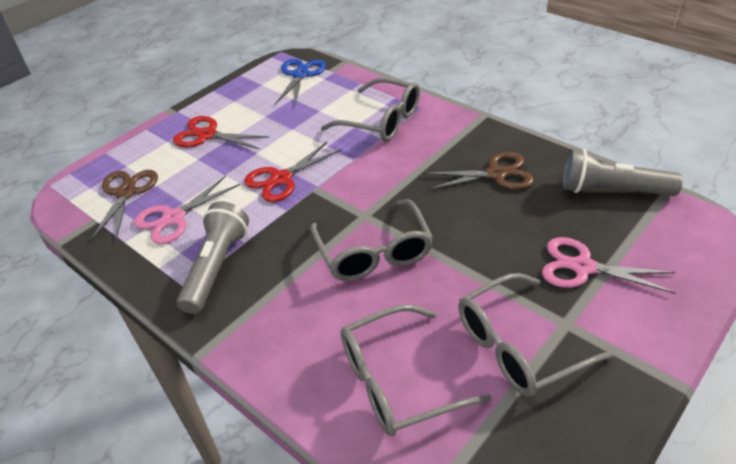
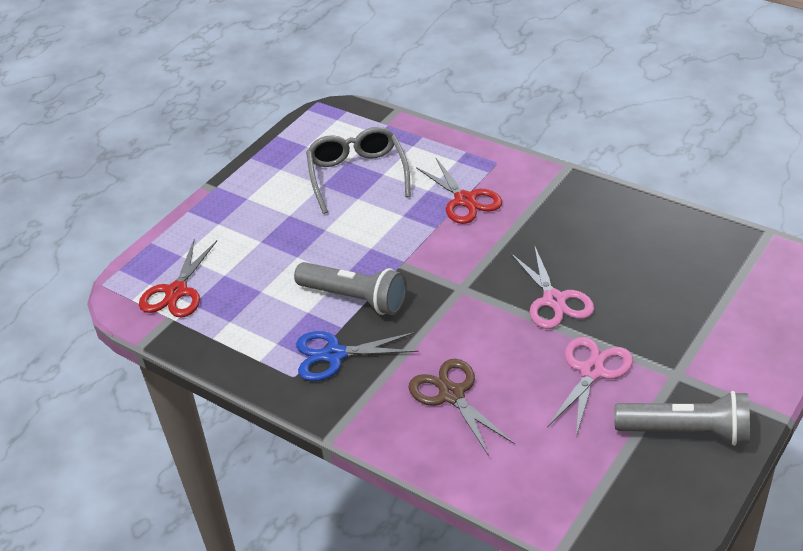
brown scissors: [90,170,158,241] [423,152,534,190] = 2 -> [408,359,514,456] = 1
grey glasses: [310,199,433,281] [321,78,420,142] [341,304,492,436] [458,273,614,397] = 4 -> [306,127,411,214] = 1

